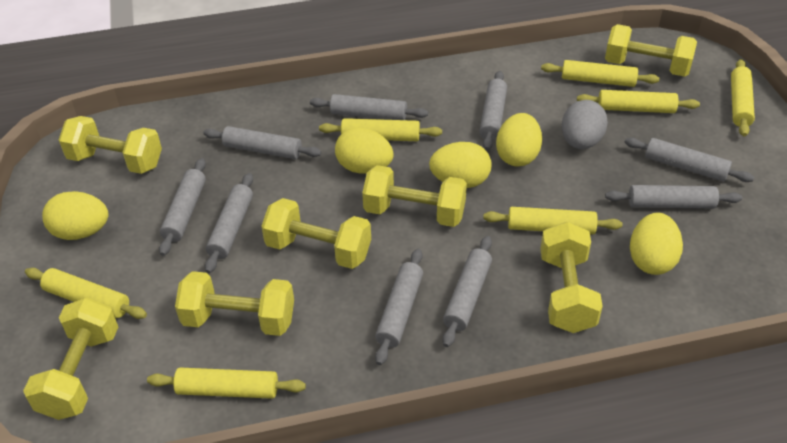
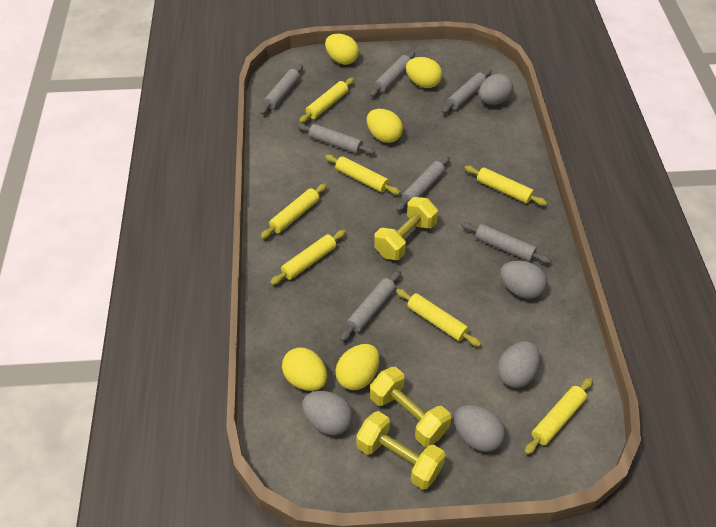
grey egg: [562,100,608,149] = 1 -> [302,391,353,435] [454,405,505,452] [479,74,513,105] [497,341,540,388] [500,261,547,299] = 5
grey rolling pin: [159,158,206,256] [203,126,321,159] [205,173,253,274] [310,94,428,120] [375,249,423,365] [442,236,492,347] [479,71,507,151] [605,185,742,209] [625,138,754,182] = 9 -> [260,64,303,115] [297,124,375,154] [340,270,401,341] [370,52,415,97] [396,156,450,211] [442,69,491,113] [461,222,551,264] = 7
yellow dumbbell: [23,298,118,420] [59,116,162,174] [175,271,294,336] [261,198,371,269] [362,165,467,227] [540,222,603,333] [605,24,697,77] = 7 -> [356,411,446,490] [370,367,451,447] [374,197,438,260] = 3

